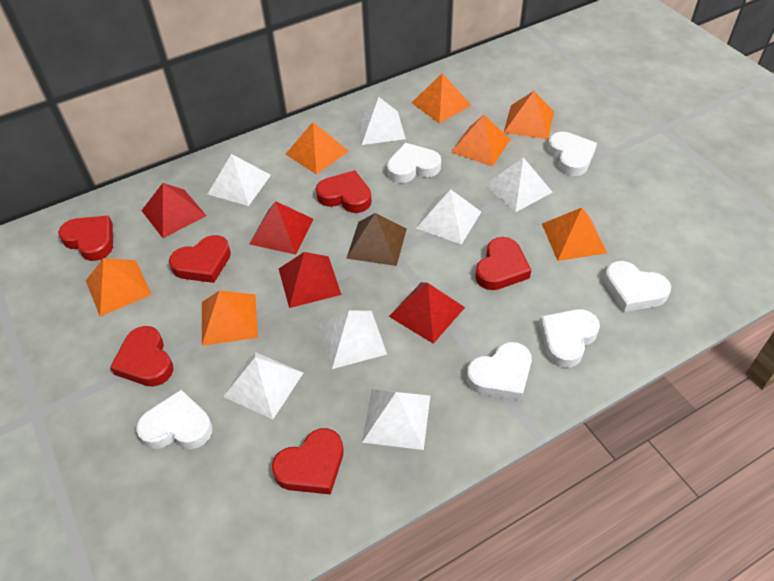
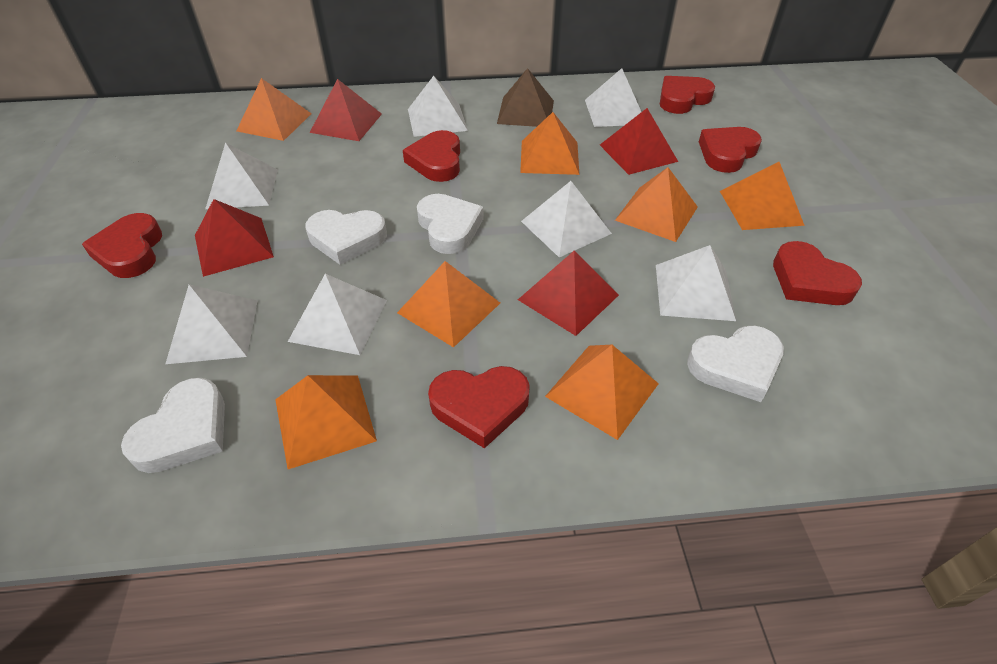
white heart: [136,390,212,449] [387,143,441,183] [467,342,532,400] [539,309,600,368] [547,132,597,176] [604,261,671,312] = 6 -> [121,378,225,473] [305,210,387,265] [417,194,484,254] [687,326,784,402] = 4

